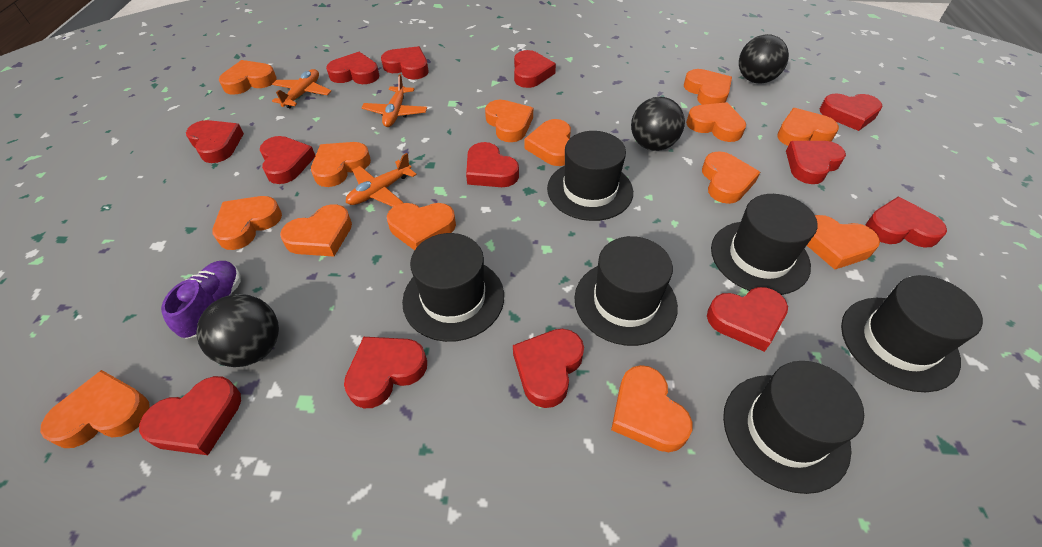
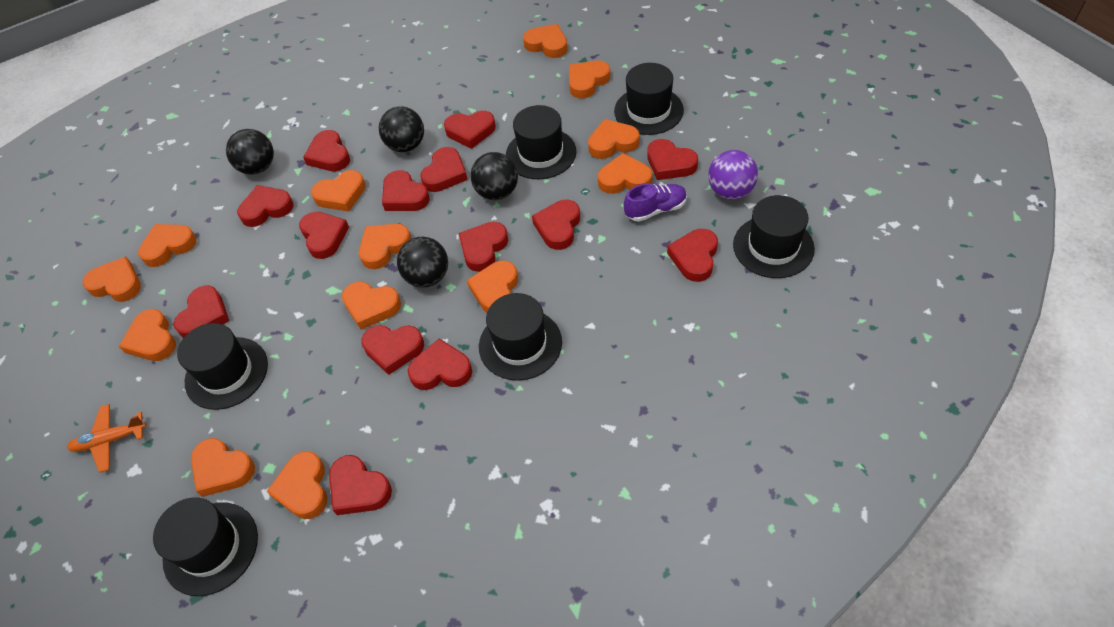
black ball: [196,294,279,367] [631,97,685,151] [739,34,789,84] = 3 -> [226,129,274,175] [379,106,424,152] [397,237,448,288] [470,152,518,200] = 4
orange heart: [40,370,150,448] [212,196,282,250] [219,60,277,95] [280,204,352,257] [311,142,371,187] [387,203,456,250] [485,100,533,142] [525,119,571,166] [611,365,692,452] [684,69,732,105] [686,102,746,142] [702,151,760,204] [777,108,839,146] [807,215,880,269] = 14 -> [83,257,141,302] [119,309,176,361] [138,224,197,267] [191,438,255,497] [267,451,327,519] [311,170,366,212] [342,282,401,330] [359,224,411,269] [467,261,518,313] [523,24,568,58] [569,61,610,99] [588,119,640,159] [598,153,652,194] = 13
orange plane: [272,69,331,108] [346,153,417,207] [361,74,427,127] = 3 -> [67,404,146,473] = 1
purple ball: none = 0 -> [708,150,758,199] = 1
red heart: [139,376,241,455] [186,120,244,163] [260,136,315,184] [326,52,379,84] [344,337,427,408] [381,46,428,80] [466,142,519,187] [513,329,584,408] [514,50,556,88] [707,287,788,352] [786,141,846,184] [820,94,883,131] [866,197,947,248] = 13 -> [174,286,229,338] [237,185,294,227] [299,212,349,259] [303,130,350,171] [329,455,392,515] [361,325,424,375] [382,170,430,211] [408,339,472,390] [420,147,468,192] [444,111,496,149] [459,222,508,272] [532,200,580,250] [647,139,698,180] [667,229,718,282] = 14

